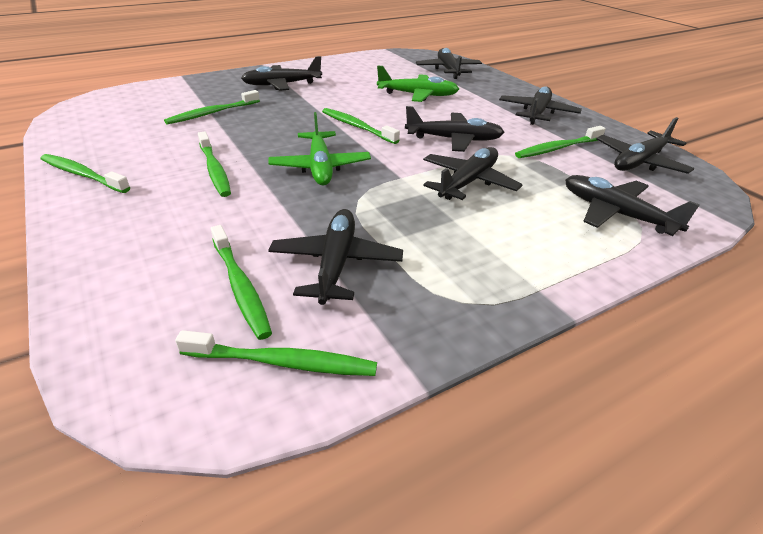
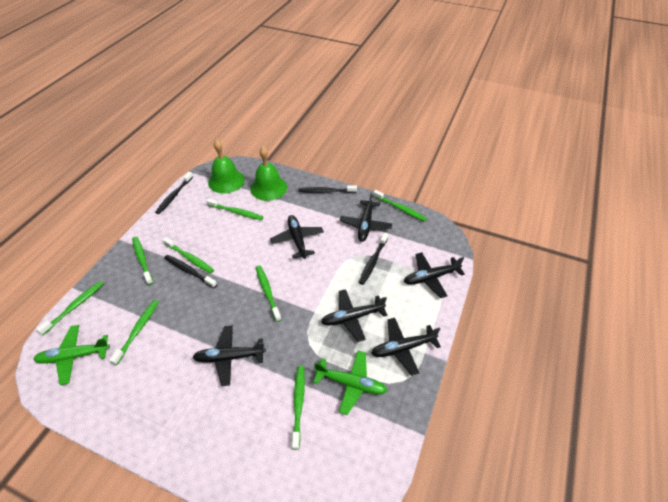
black plane: [241,56,322,91] [268,209,403,305] [405,106,504,152] [416,48,482,79] [423,147,522,200] [499,86,582,125] [565,175,700,236] [596,117,694,174] = 8 -> [193,325,266,386] [270,215,324,259] [321,289,387,342] [340,192,392,242] [371,318,441,376] [404,252,465,298] = 6
black toothbrush: none = 0 -> [155,172,193,214] [164,255,217,288] [298,185,357,193] [359,232,388,285] = 4
green bell: none = 0 -> [208,140,245,194] [251,147,287,201] = 2
green toothbrush: [40,154,130,193] [164,90,260,124] [175,330,377,376] [198,131,231,197] [211,225,272,340] [322,108,400,144] [515,126,606,158] = 7 -> [36,281,104,335] [109,300,159,365] [132,237,153,285] [163,237,214,273] [206,198,263,220] [256,265,282,322] [292,366,305,450] [373,190,427,222] = 8

